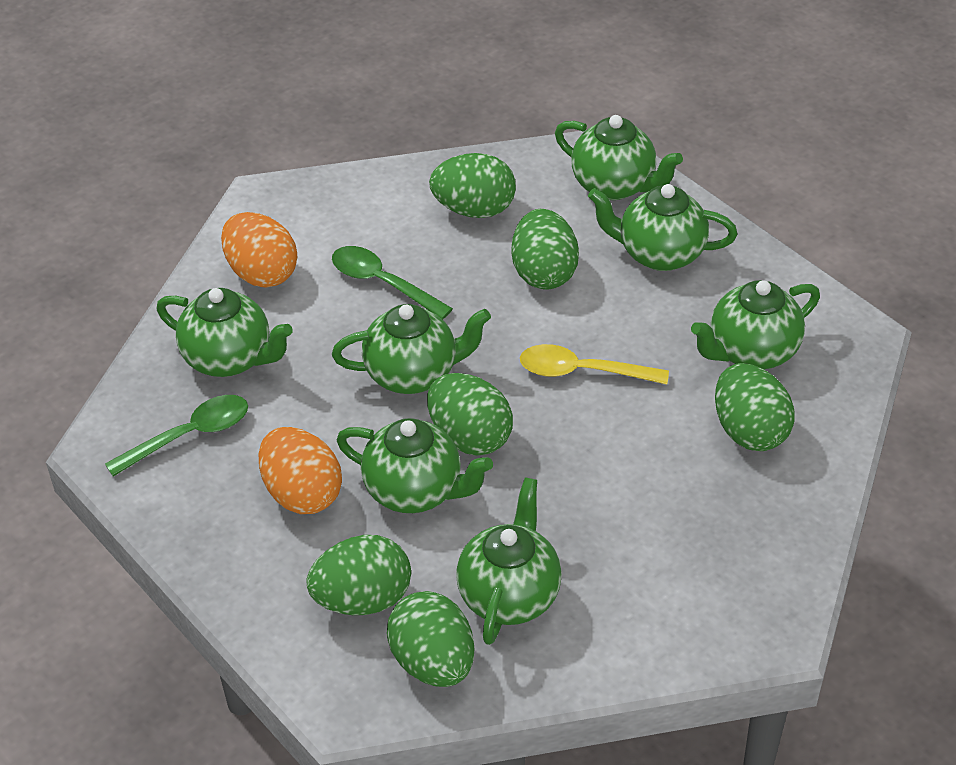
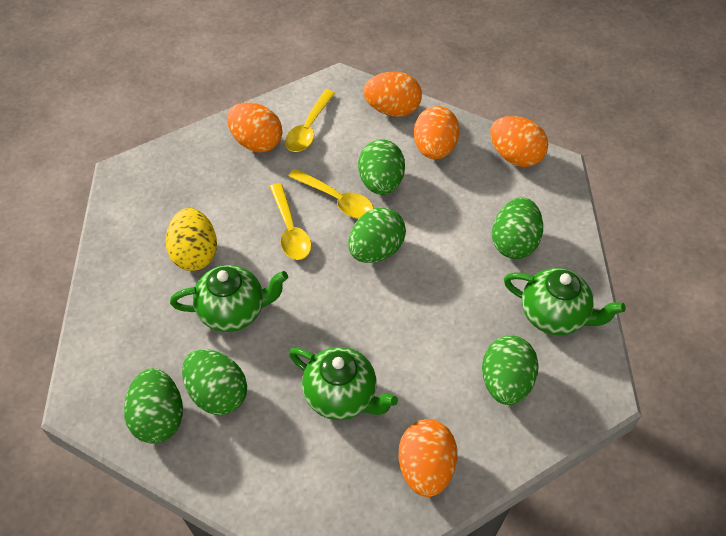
green spoon: [105,395,248,476] [332,246,453,319] = 2 -> none = 0
green teapot: [157,288,293,377] [332,304,491,394] [337,418,493,513] [456,477,562,645] [555,115,683,200] [588,184,737,271] [691,280,820,369] = 7 -> [170,265,288,332] [289,347,398,420] [504,268,626,335] = 3
orange egg: [221,212,297,288] [259,427,342,514] = 2 -> [227,102,282,152] [363,72,422,117] [398,419,458,497] [414,106,460,159] [490,116,548,167] = 5
yellow egg: none = 0 -> [166,208,217,271] = 1
yellow spoon: [520,344,669,384] = 1 -> [270,183,311,260] [285,89,335,152] [288,169,374,219] = 3

